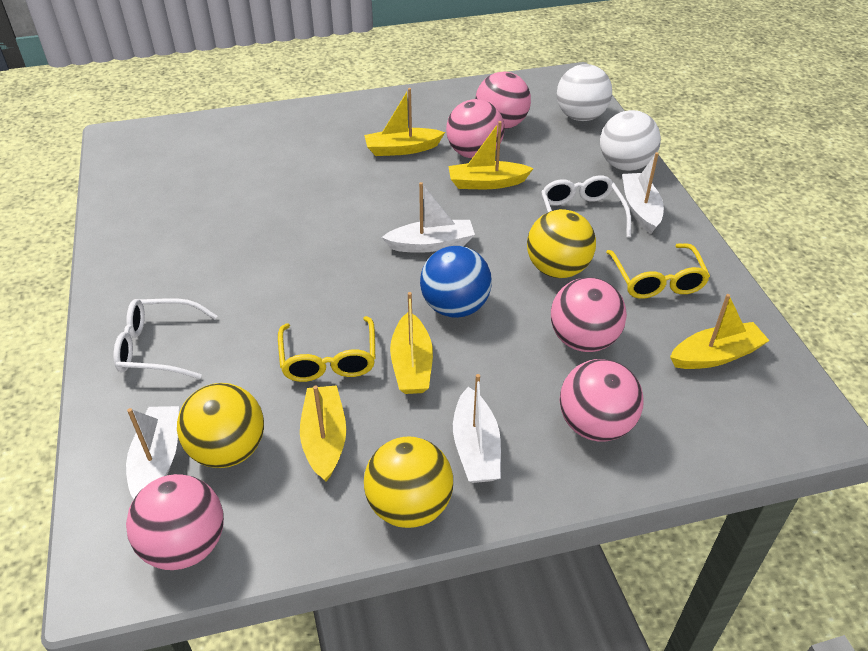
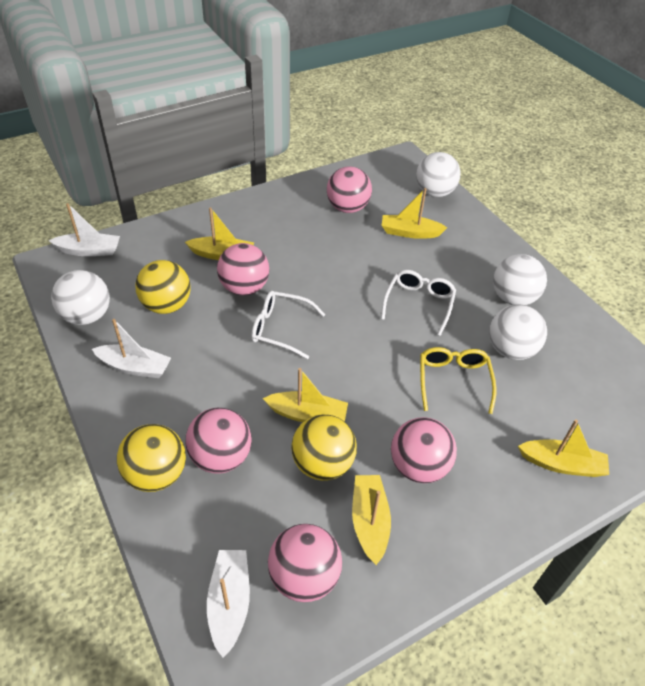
blue ball: [420,246,492,318] = 1 -> none = 0
white ball: [557,64,612,121] [600,110,661,171] = 2 -> [51,270,110,325] [416,152,461,197] [489,304,547,360] [493,254,547,305] = 4
white boat: [126,406,179,499] [382,182,475,253] [453,374,501,483] [622,152,664,234] = 4 -> [48,203,120,256] [92,319,171,378] [207,550,250,658] = 3
yellow glasses: [278,316,375,382] [606,243,710,298] = 2 -> [420,347,497,414] = 1

